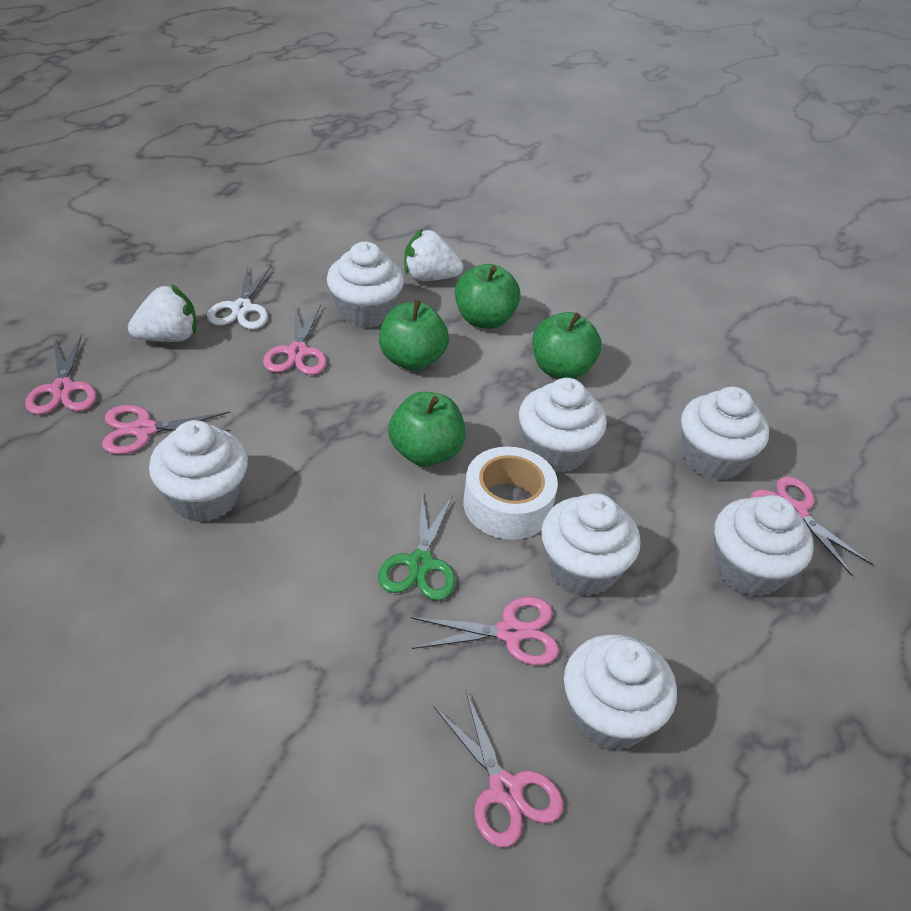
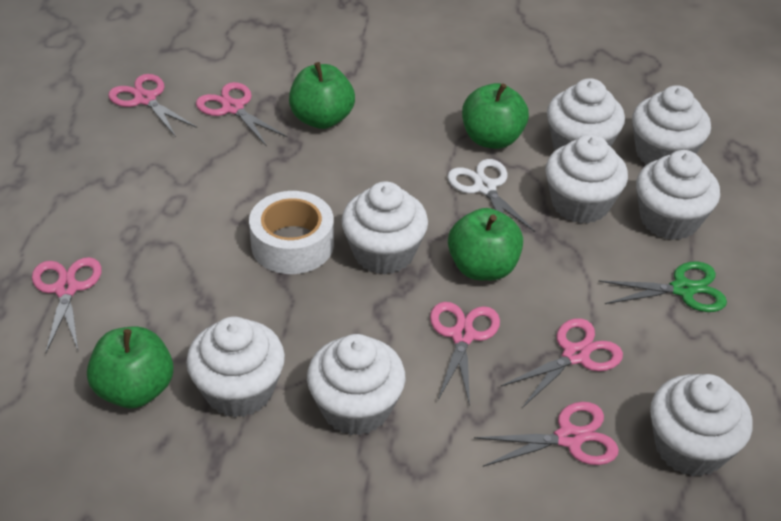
white cupcake: [149,420,248,522] [327,242,404,328] [519,378,607,472] [541,493,641,596] [564,634,677,751] [681,387,769,480] [714,495,814,596] = 7 -> [186,317,285,417] [307,334,405,435] [342,181,428,274] [545,134,628,223] [547,78,625,150] [632,85,711,165] [636,150,720,240] [650,374,752,477] = 8
white strawberry: [128,284,196,342] [404,229,464,281] = 2 -> none = 0

